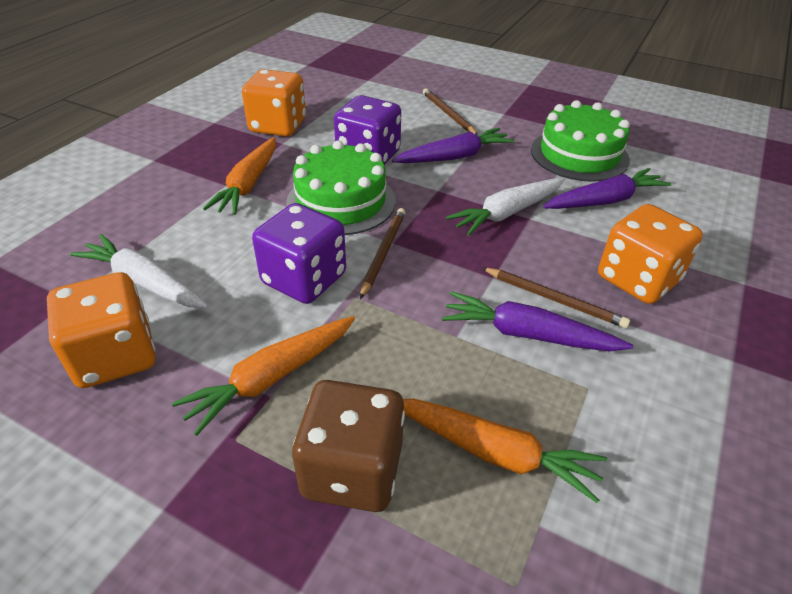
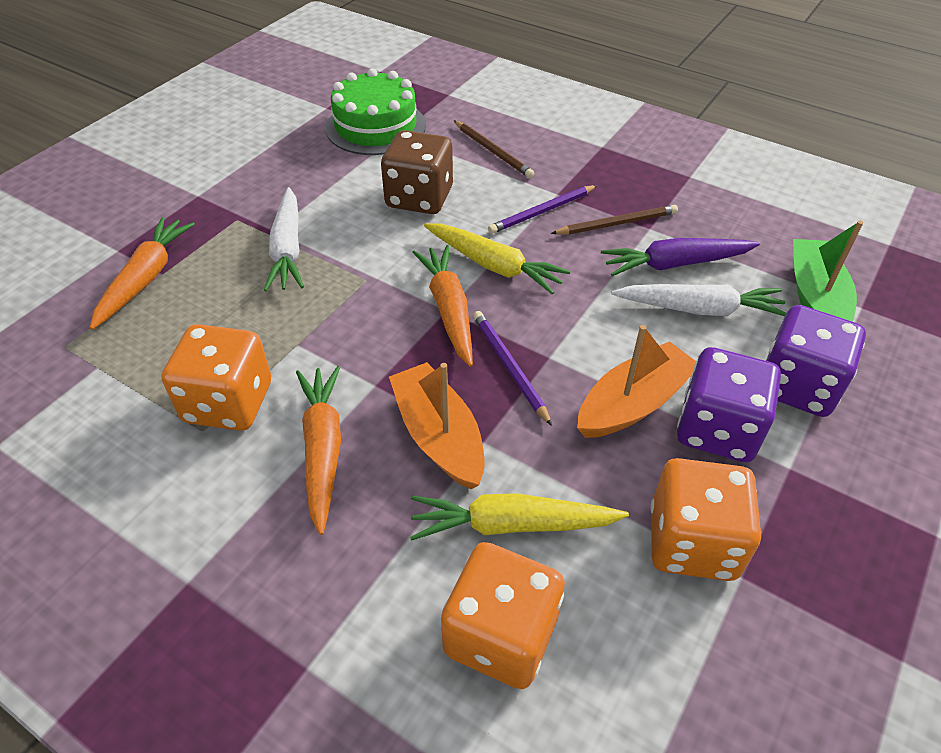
brown pencil: [360,208,406,299] [423,88,478,136] [481,267,630,328] = 3 -> [454,120,534,178] [551,205,678,235] = 2
green boat: none = 0 -> [793,220,863,321] = 1
green cake: [286,140,396,235] [531,100,630,182] = 2 -> [326,68,426,155] = 1
orange boat: none = 0 -> [389,362,485,489] [577,325,696,438] = 2
purple carrot: [392,128,515,163] [442,291,633,351] [543,168,671,209] = 3 -> [601,238,760,276] = 1
purple pencil: none = 0 -> [473,311,552,426] [488,185,598,234] = 2
yellow carrot: none = 0 -> [410,493,629,541] [424,223,571,294] = 2

